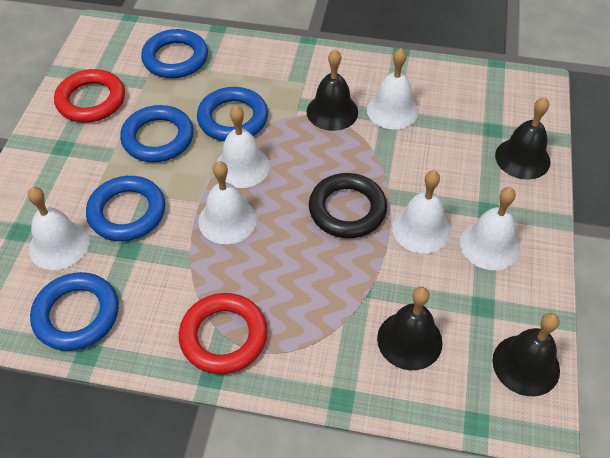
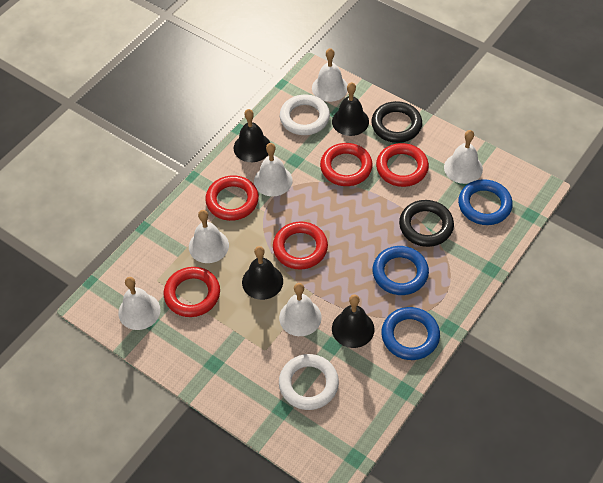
black ring: [309,173,387,238] = 1 -> [371,101,422,143] [399,200,454,247] = 2
blue ring: [30,272,119,351] [86,176,165,241] [120,105,194,162] [141,29,208,78] [197,87,268,141] = 5 -> [373,246,429,295] [381,307,440,360] [458,179,513,225] = 3
red ring: [54,69,125,123] [179,293,268,374] = 2 -> [164,267,220,317] [205,175,259,221] [273,222,328,270] [320,143,373,186] [376,143,429,187] = 5
white ring: none = 0 -> [279,354,339,410] [280,95,330,135] = 2

